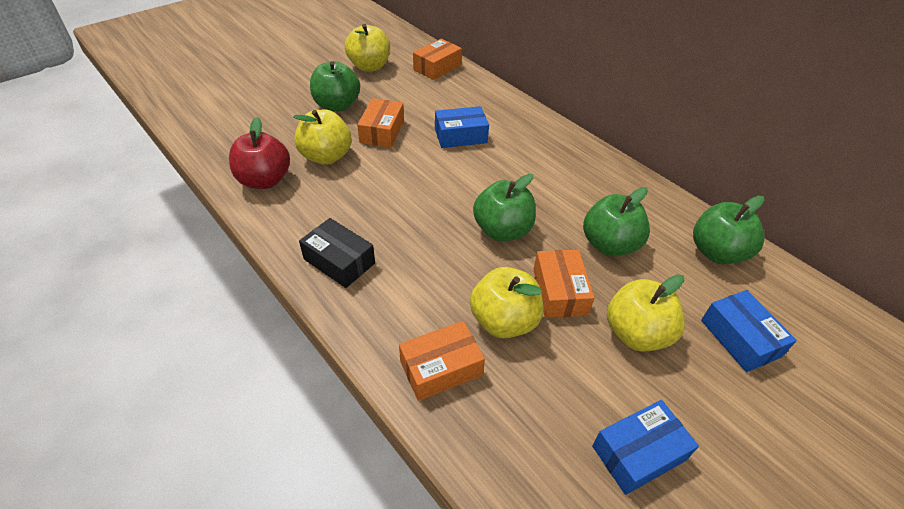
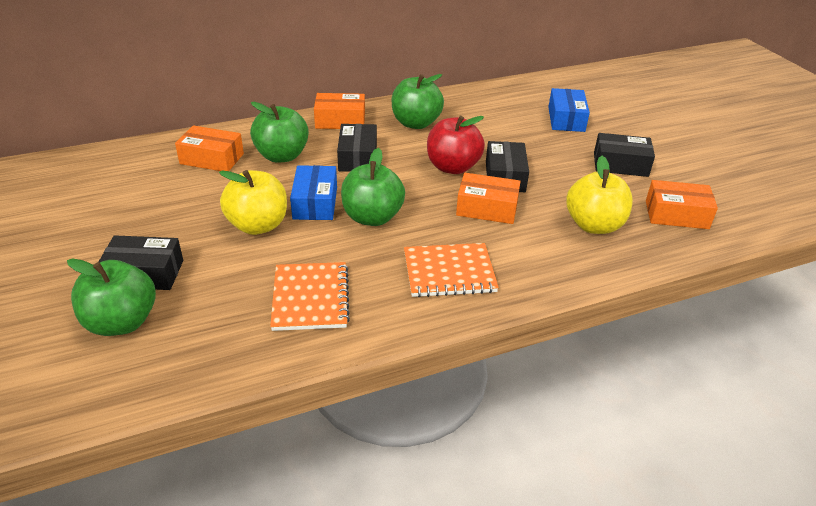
black box: [299,218,375,288] = 1 -> [99,235,183,290] [337,124,377,172] [486,141,529,192] [594,133,655,177] = 4
blue box: [435,106,489,148] [592,400,699,495] [701,290,797,372] = 3 -> [290,165,337,220] [548,88,590,132] = 2
orange notebook: none = 0 -> [270,262,350,331] [404,243,499,297] = 2
yellow apple: [293,109,351,165] [345,24,390,72] [470,267,543,338] [607,274,685,352] = 4 -> [219,170,287,235] [566,156,633,234] = 2

